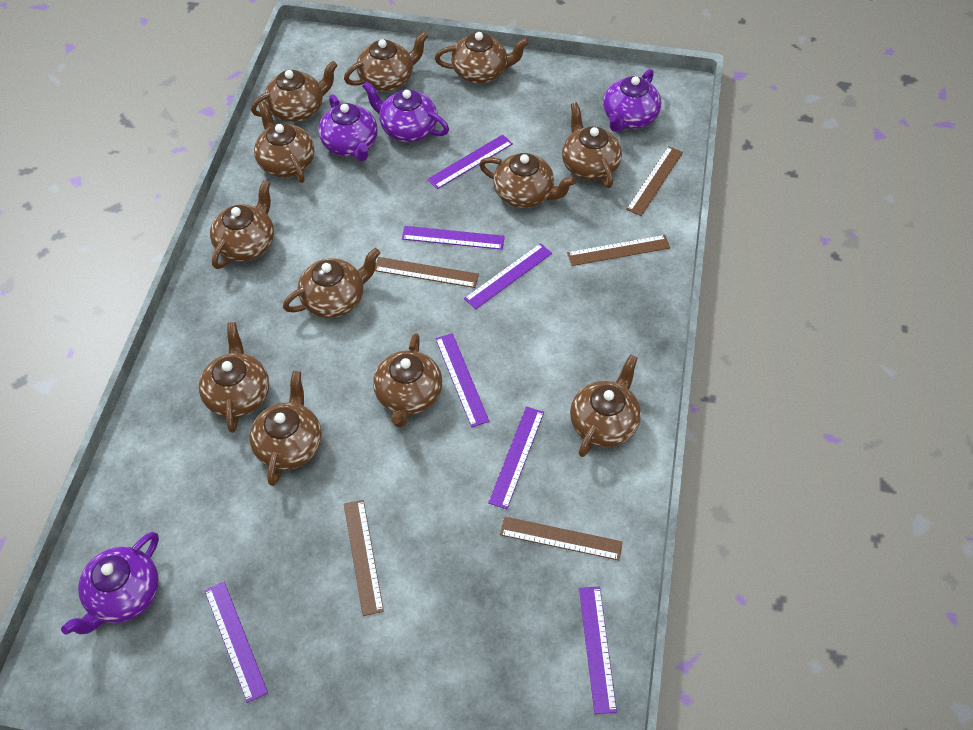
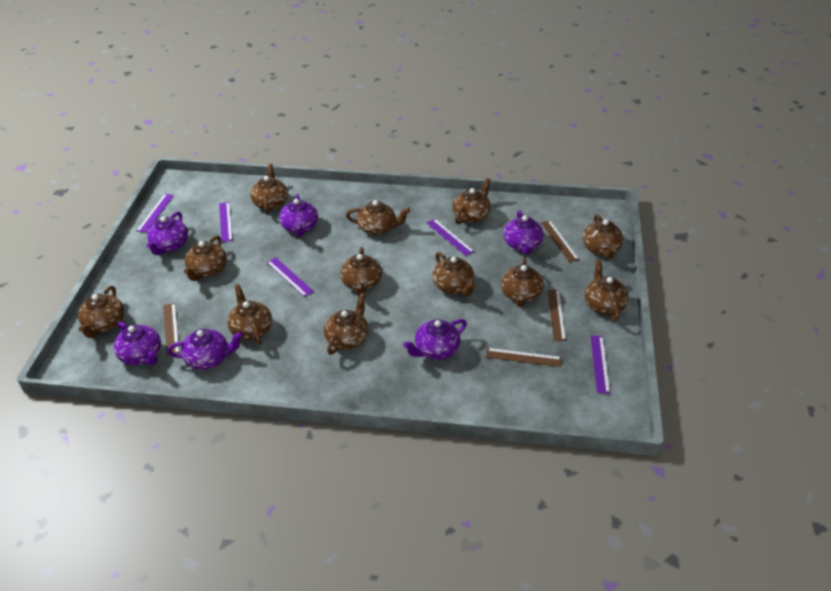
brown ruler: [344,500,384,616] [375,257,479,288] [500,517,623,560] [567,235,670,266] [626,146,683,216] = 5 -> [163,303,180,356] [486,348,562,367] [541,220,579,262] [548,290,566,341] = 4
purple ruler: [204,582,268,703] [402,226,505,250] [427,135,513,189] [435,333,489,427] [464,243,552,309] [488,407,544,509] [579,586,617,714] = 7 -> [136,194,174,233] [219,202,233,242] [267,257,314,297] [427,219,474,256] [591,336,610,394] = 5
purple teapot: [61,532,159,635] [318,94,378,161] [362,81,449,142] [603,69,661,132] = 4 -> [113,321,161,365] [147,212,188,255] [167,329,243,370] [279,194,318,237] [403,319,467,360] [503,210,543,255] = 6

